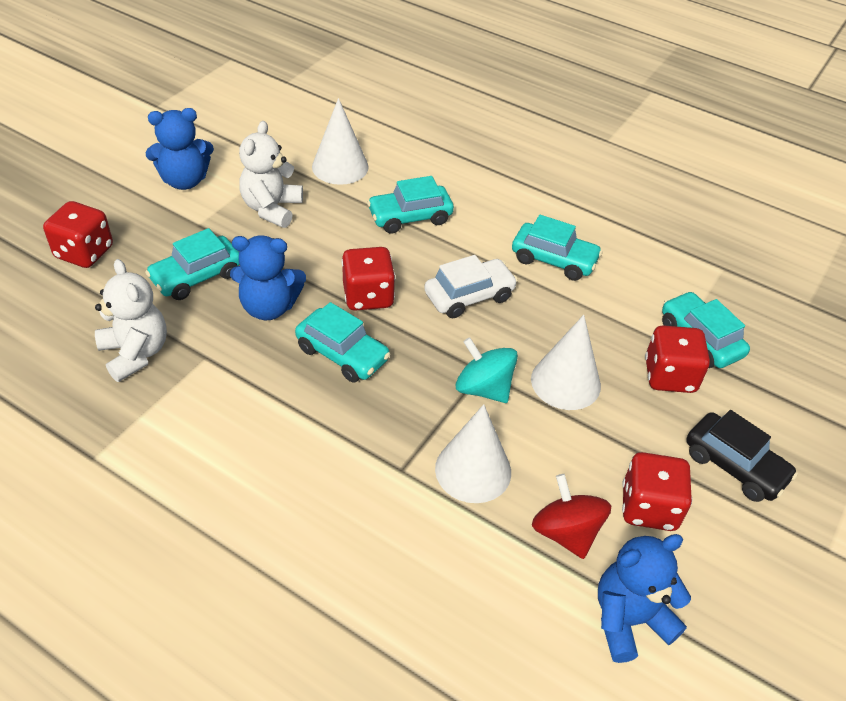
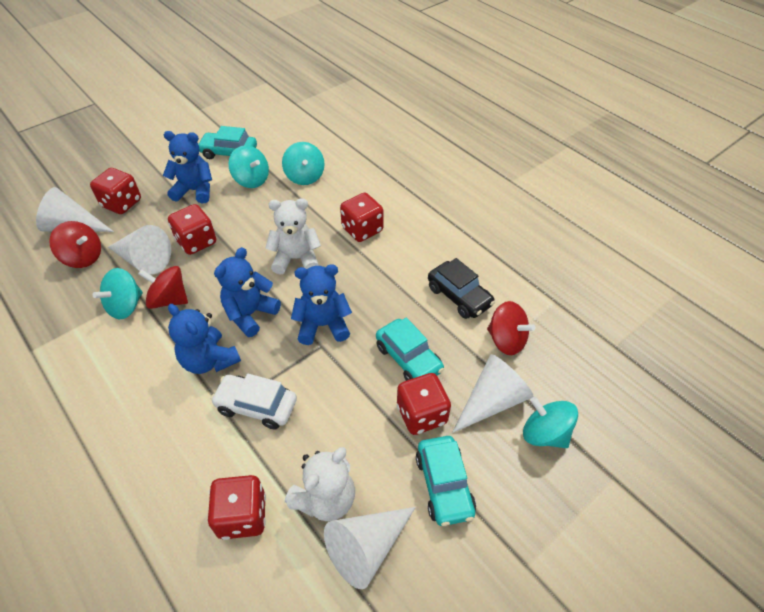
blue teddy bear: [145,108,214,190] [230,235,306,320] [598,534,691,663] = 3 -> [163,131,212,204] [168,304,241,374] [214,247,281,337] [291,264,352,345] = 4
red dice: [43,201,113,268] [342,247,396,311] [622,452,692,531] [645,325,710,393] = 4 -> [90,168,141,214] [168,204,216,255] [208,475,266,540] [340,193,383,242] [397,373,451,435] = 5
red spinning top: [532,474,612,559] = 1 -> [49,221,101,268] [138,266,188,309] [487,301,535,355] = 3
turquoise car: [145,228,240,300] [295,302,391,383] [367,176,454,233] [512,215,603,281] [662,291,750,368] = 5 -> [198,126,257,159] [376,318,444,381] [416,436,476,526] = 3
turquoise spinning top: [456,337,518,403] = 1 -> [93,268,143,319] [229,145,269,188] [282,142,325,185] [523,397,578,448] = 4
white cone: [312,98,369,185] [435,404,511,503] [531,315,601,410] = 3 -> [36,187,114,232] [108,225,171,275] [324,507,416,589] [452,354,534,433] = 4

